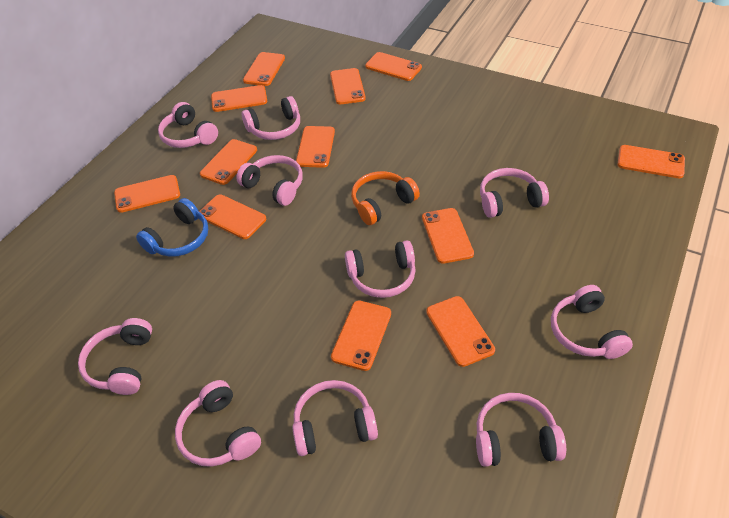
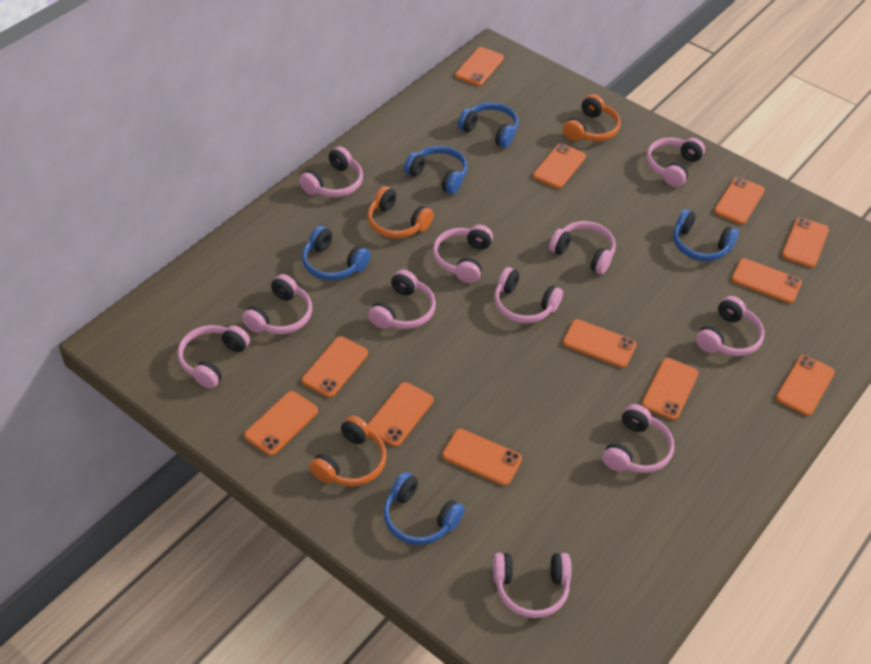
blue headphones: [136,198,208,257] = 1 -> [302,226,371,280] [383,472,465,545] [404,146,467,194] [458,102,519,148] [673,209,739,261] = 5
orange headphones: [351,171,420,225] = 1 -> [309,416,387,486] [368,186,434,238] [563,94,621,141] = 3
pink headphones: [78,318,152,395] [158,102,218,148] [175,380,261,467] [236,155,303,206] [242,96,300,140] [292,380,378,456] [345,240,416,298] [476,393,566,467] [480,168,549,218] [551,285,633,359] = 10 -> [178,325,250,389] [242,274,312,334] [299,146,363,197] [368,270,436,329] [433,225,493,283] [493,553,571,618] [494,267,563,323] [549,221,616,274] [602,404,674,473] [646,137,705,187] [696,296,764,356] = 11

